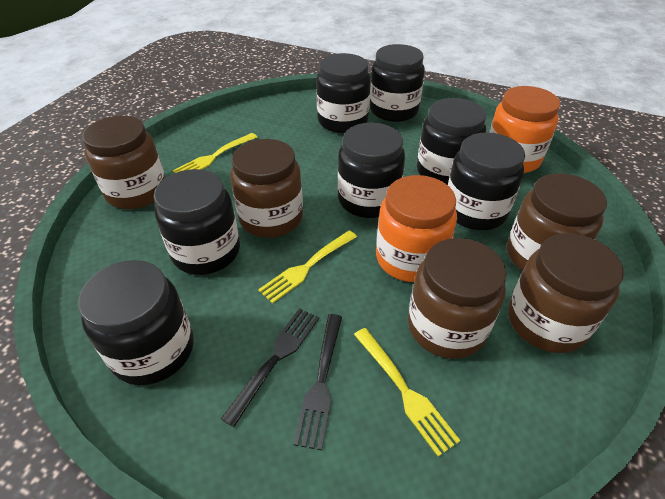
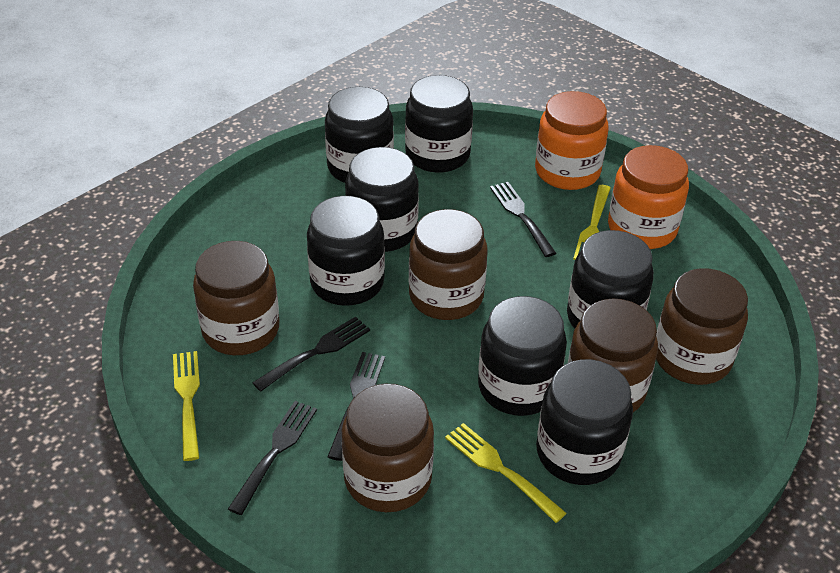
black fork: [221,308,319,427] [293,314,342,450] = 2 -> [228,401,317,515] [252,317,370,392] [328,352,385,461] [490,182,556,257] = 4

